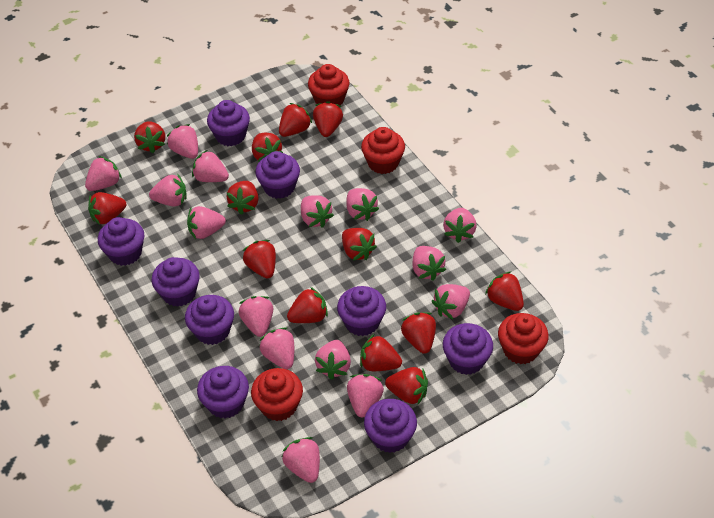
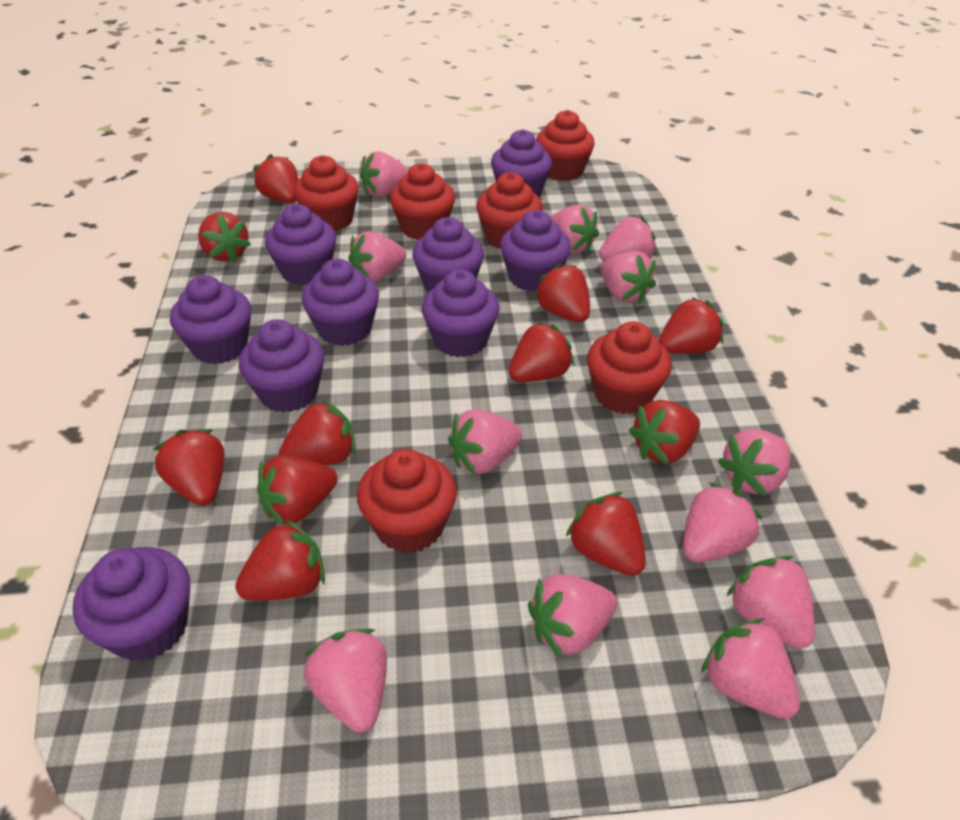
pink strawberry: [85,156,122,191] [149,174,187,207] [167,124,198,159] [187,206,226,239] [192,150,229,182] [239,296,273,337] [259,328,294,369] [282,437,320,483] [301,195,334,228] [315,340,351,380] [346,188,379,221] [347,374,384,417] [412,246,446,281] [432,284,470,319] [443,208,476,243] = 15 -> [303,628,387,732] [348,231,406,282] [360,151,409,197] [448,409,522,475] [528,574,617,658] [551,204,599,253] [599,216,657,262] [601,251,656,304] [683,482,762,563] [701,618,800,719] [718,429,791,496] [727,556,815,649] = 12
red cupcake: [251,368,303,421] [308,64,349,106] [361,127,405,174] [498,313,549,364] = 4 -> [294,155,359,231] [357,449,457,553] [390,163,455,240] [476,172,543,249] [536,110,595,181] [587,321,672,414] = 6
red strawberry: [88,192,126,225] [134,121,165,153] [226,181,258,215] [243,240,276,279] [252,132,283,162] [279,103,312,137] [287,287,328,323] [313,101,343,137] [342,228,377,261] [360,334,402,371] [385,367,428,404] [401,312,436,354] [485,271,524,311] = 13 -> [153,429,224,506] [198,212,251,262] [235,520,325,601] [253,154,298,203] [257,455,338,525] [279,399,356,465] [509,322,574,382] [534,263,590,322] [566,492,646,576] [629,400,700,465] [659,297,723,354] = 11

